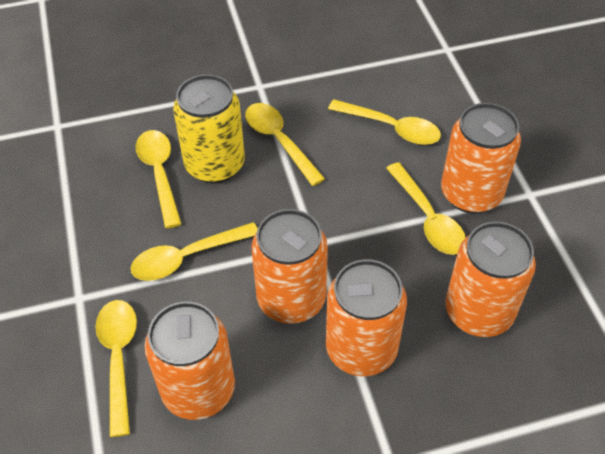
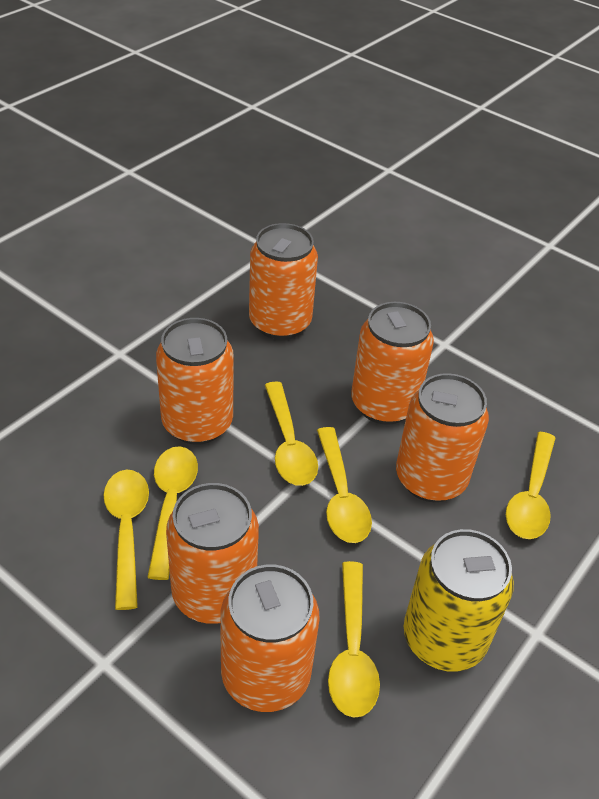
orange can: [145,301,235,420] [252,209,328,324] [326,259,407,376] [441,103,521,214] [445,222,536,337] = 5 -> [156,318,234,445] [166,483,259,624] [220,565,320,712] [249,223,318,340] [351,302,434,425] [396,373,489,502] = 6

